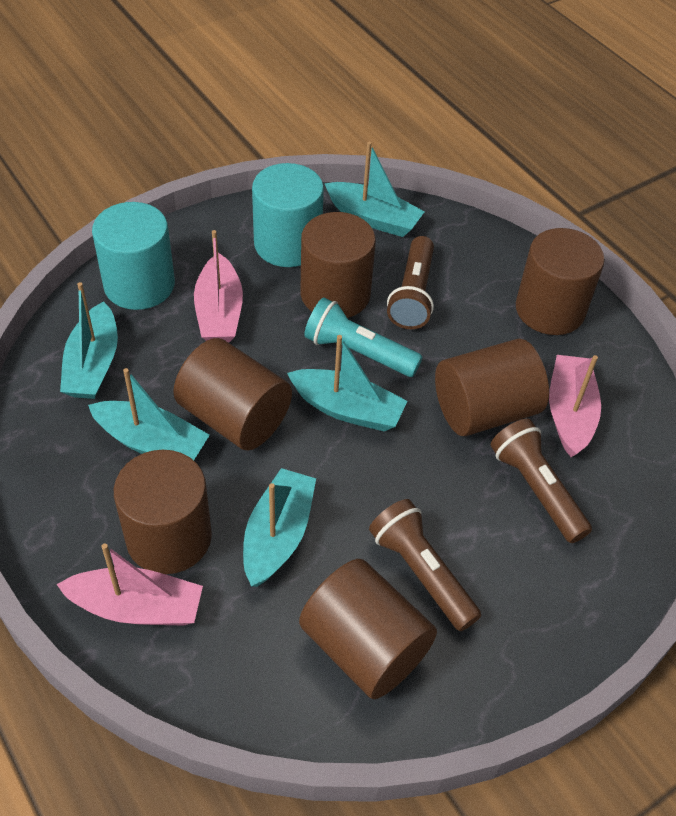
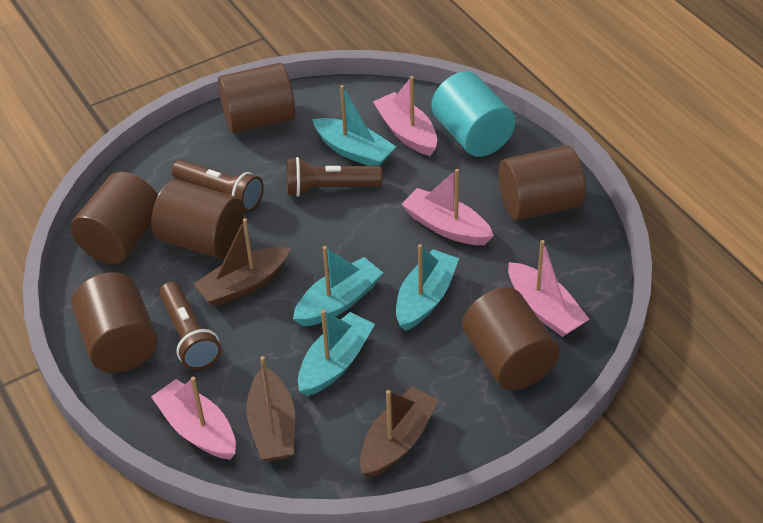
brown boat: none = 0 -> [194,218,290,307] [246,356,295,462] [360,387,439,478] = 3
pink boat: [56,543,203,626] [194,230,243,343] [549,355,601,457] = 3 -> [151,377,236,460] [373,76,437,156] [401,169,494,245] [508,240,589,337] = 4
turquoise boat: [60,282,118,399] [88,368,210,460] [243,468,316,587] [287,335,408,431] [324,142,425,237] = 5 -> [293,246,383,327] [298,310,375,396] [312,85,396,166] [396,244,459,331] = 4
turquoise cylinder: [92,202,175,310] [252,163,324,267] = 2 -> [431,71,516,157] = 1
turquoise flashlight: [304,298,423,377] = 1 -> none = 0

